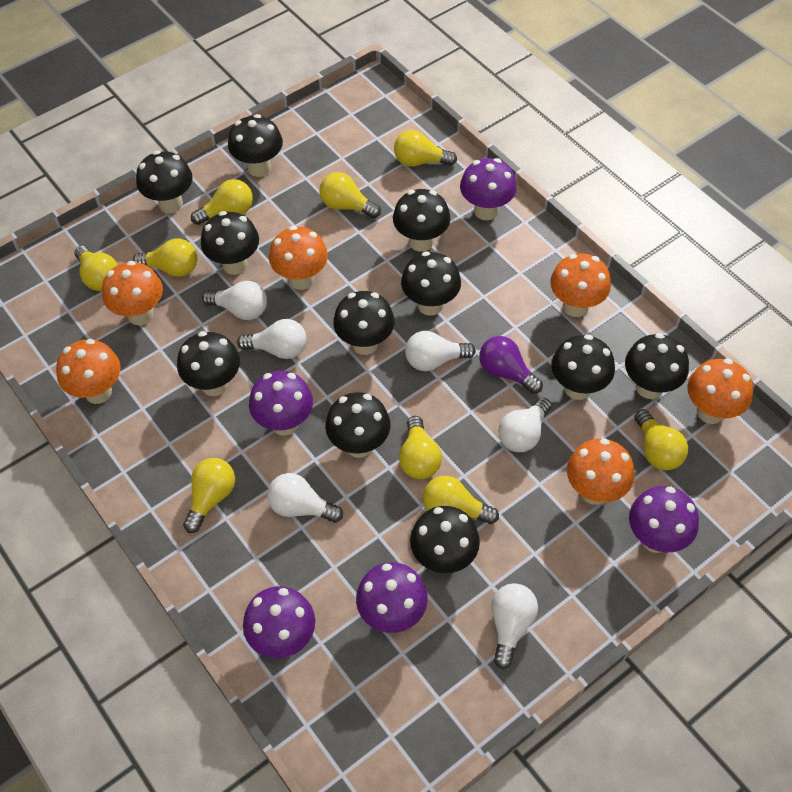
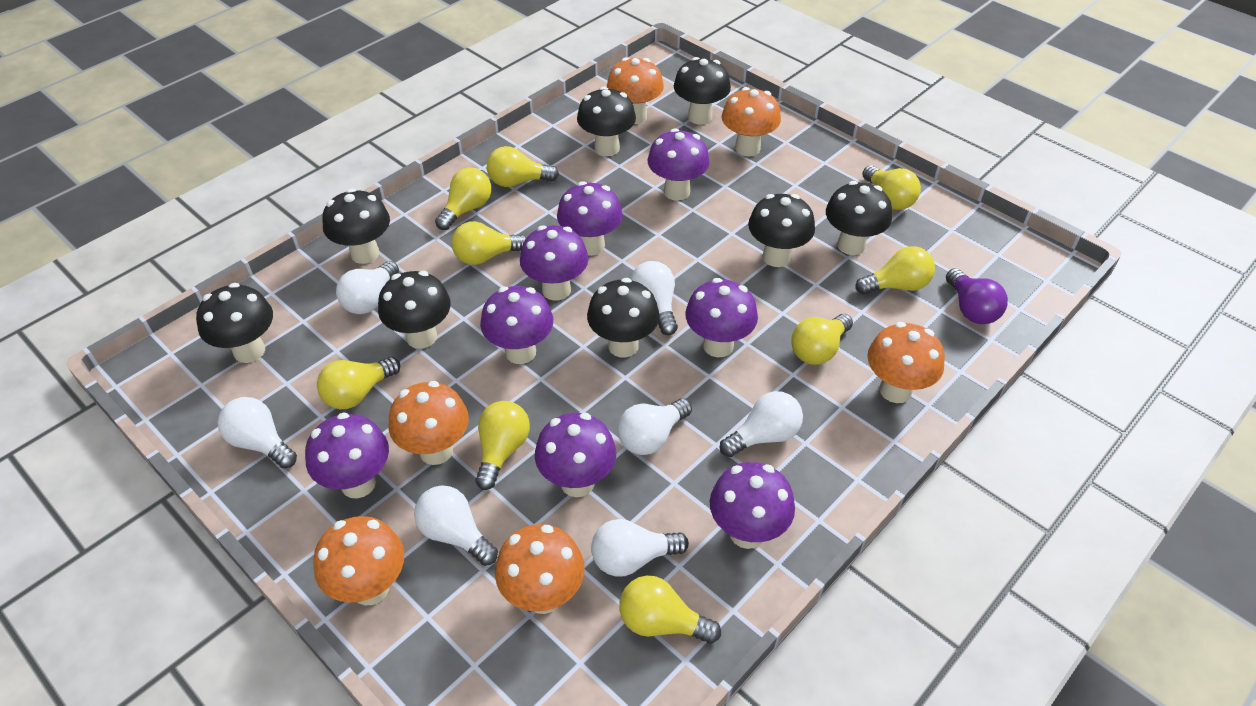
black mushroom: [136,151,193,213] [177,331,240,396] [201,211,259,275] [228,114,283,177] [325,392,391,458] [333,291,395,355] [393,189,450,252] [401,251,461,316] [410,506,480,573] [551,334,615,400] [625,333,689,399] = 11 -> [196,283,273,363] [322,189,390,264] [378,271,451,349] [577,87,636,156] [587,278,660,357] [674,57,731,125] [748,194,815,267] [826,181,892,255] = 8
purple mushroom: [243,586,315,658] [249,371,313,436] [356,562,428,633] [460,158,517,220] [629,486,699,553] = 5 -> [305,412,389,498] [480,286,553,364] [520,225,588,301] [535,413,616,497] [557,181,623,256] [647,128,710,201] [685,278,758,357] [710,462,795,549] = 8
white light bulb: [202,281,267,320] [237,319,307,359] [267,473,343,523] [405,331,476,371] [491,583,538,669] [498,398,552,452] = 6 -> [218,397,297,469] [336,261,399,314] [414,486,498,566] [591,519,689,577] [618,398,692,455] [630,261,678,335] [720,391,803,457] = 7

